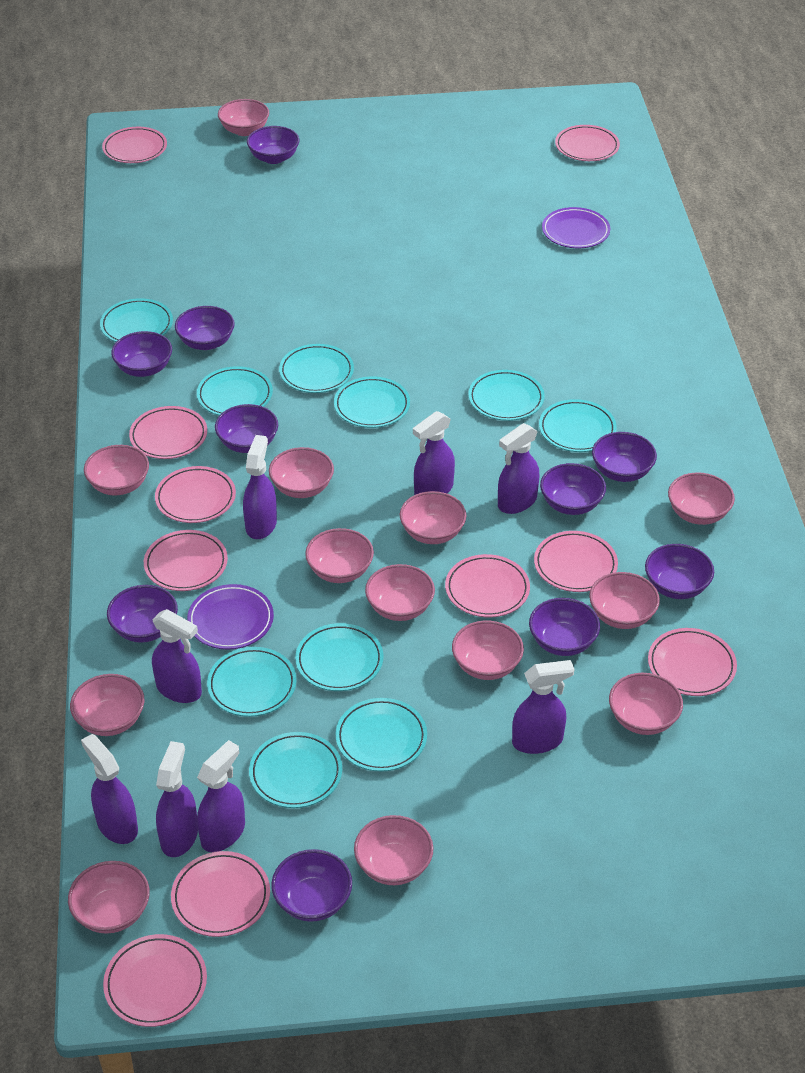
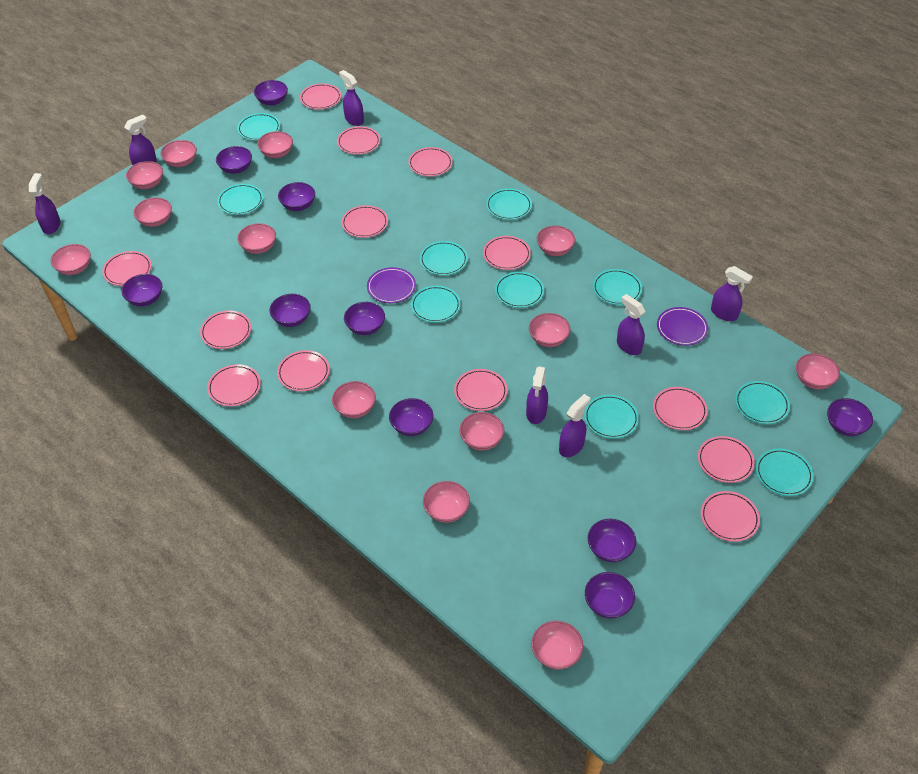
pink plate: [102,127,167,163] [103,934,207,1027] [129,406,207,459] [144,530,228,591] [155,466,236,523] [171,851,270,937] [445,554,530,617] [534,531,618,592] [555,125,620,161] [648,628,737,696] = 10 -> [102,251,152,286] [200,310,251,349] [207,364,261,406] [277,350,330,391] [300,83,341,109] [337,126,380,155] [341,205,388,238] [408,147,453,177] [454,369,507,411] [483,236,531,270] [653,387,708,430] [698,436,755,483] [701,491,760,542] = 13
purple spray bottle: [81,734,138,844] [152,609,202,703] [156,741,198,857] [197,740,245,852] [243,435,277,539] [413,411,455,495] [498,423,539,514] [512,660,574,754] = 8 -> [29,173,60,234] [124,114,157,165] [339,70,364,126] [526,366,548,424] [559,394,590,457] [617,294,645,355] [711,266,753,321] = 7

